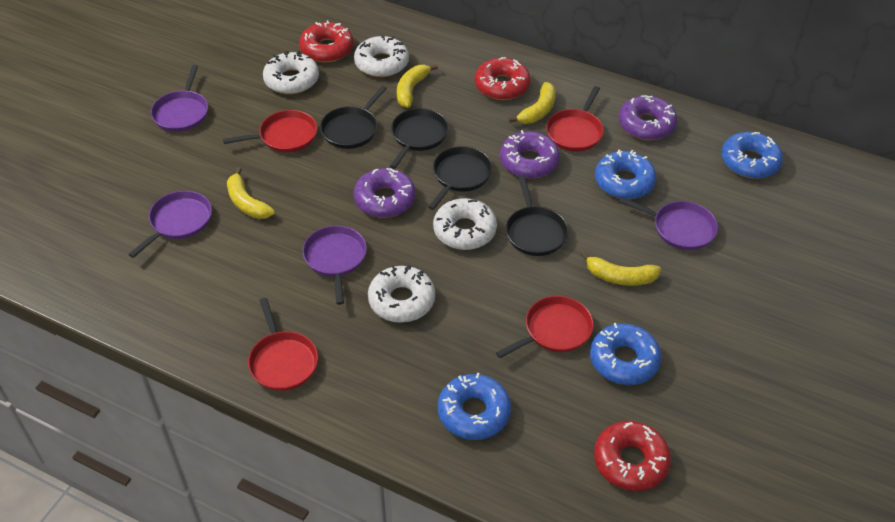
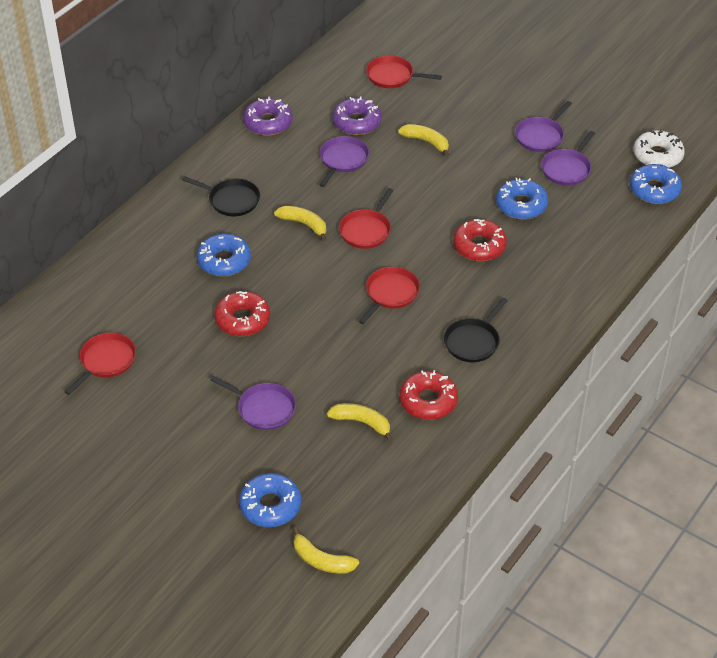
black pan: [320,85,387,149] [390,108,449,169] [428,146,492,210] [506,176,568,256] = 4 -> [182,176,260,216] [444,298,508,362] = 2
purple donut: [354,168,416,218] [500,130,560,178] [619,95,677,140] = 3 -> [243,97,293,136] [332,96,382,135] = 2
white donut: [263,51,319,94] [354,35,409,77] [368,265,435,323] [433,198,497,250] = 4 -> [633,129,685,168] = 1

